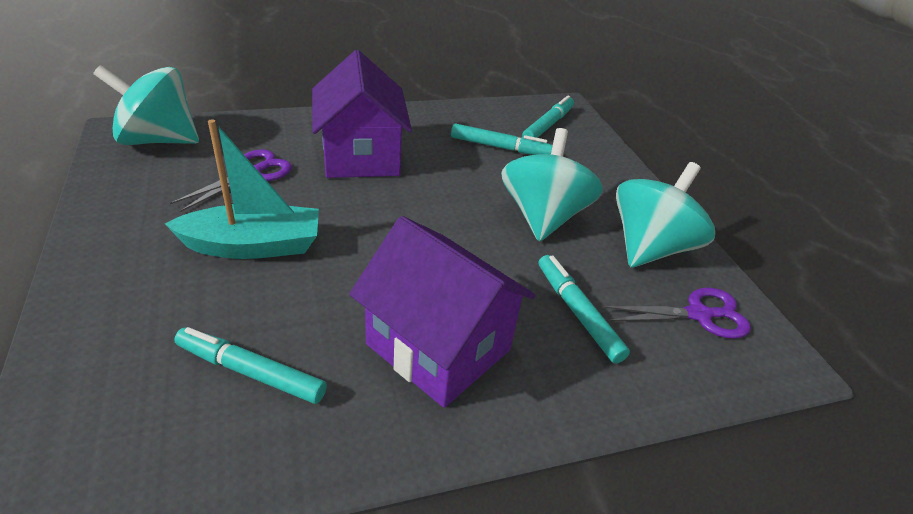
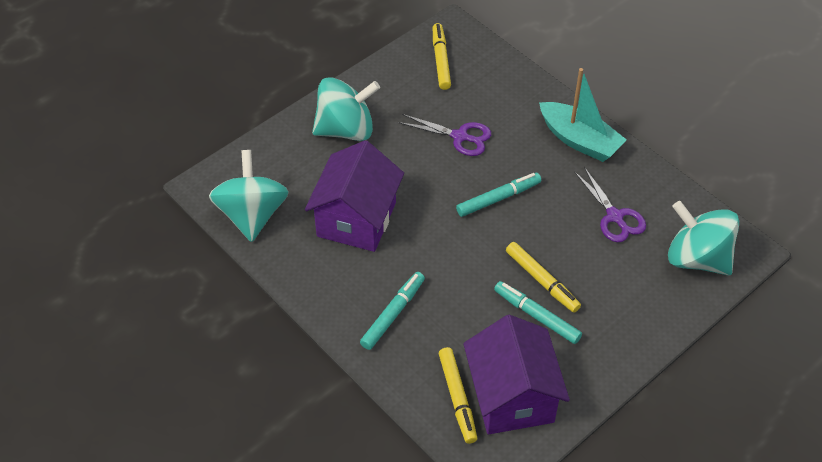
turquoise marker: [174,327,327,404] [451,123,553,155] [522,95,574,138] [538,255,630,364] = 4 -> [360,272,425,350] [456,173,541,217] [494,281,582,344] = 3
yellow marker: none = 0 -> [433,23,451,90] [439,347,477,444] [506,242,581,313] = 3

